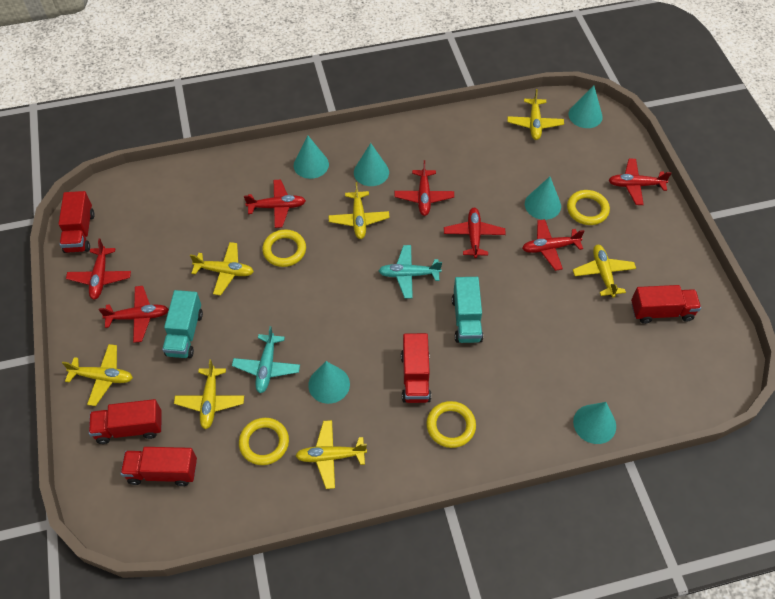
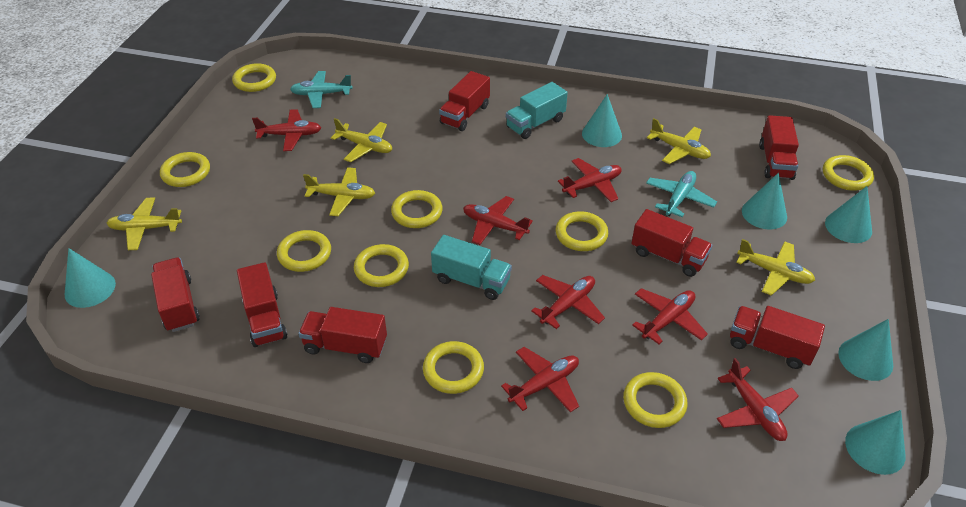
red truck: [59,191,95,253] [89,399,162,444] [120,447,197,486] [401,333,431,403] [631,285,701,324] = 5 -> [151,257,200,332] [237,262,287,347] [298,307,387,363] [439,71,490,131] [631,209,712,277] [730,306,825,369] [759,115,799,180] = 7
yellow plane: [62,344,133,406] [174,359,244,429] [190,242,254,295] [295,420,367,489] [328,182,390,239] [507,89,564,140] [573,245,636,298] = 7 -> [106,197,182,250] [303,167,375,216] [331,118,392,162] [647,118,711,164] [736,239,815,296] = 5
yellow ring: [239,418,289,465] [262,229,306,267] [426,401,476,448] [567,190,610,225] = 4 -> [160,152,210,187] [232,63,276,92] [277,230,331,272] [354,244,409,287] [391,190,443,228] [423,341,484,394] [555,211,608,251] [623,372,687,428] [823,155,874,191] = 9

